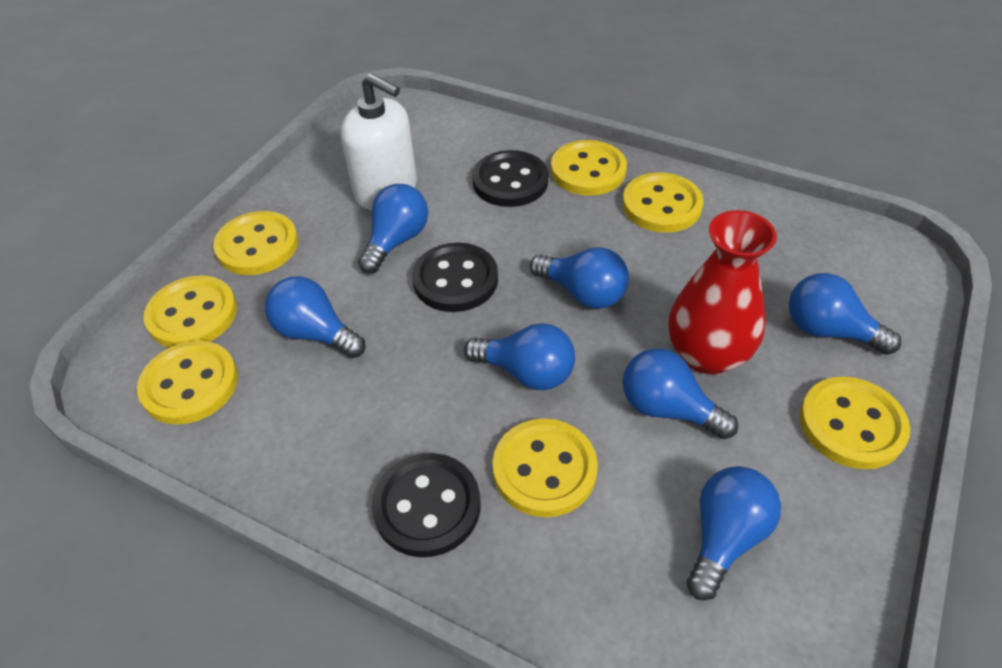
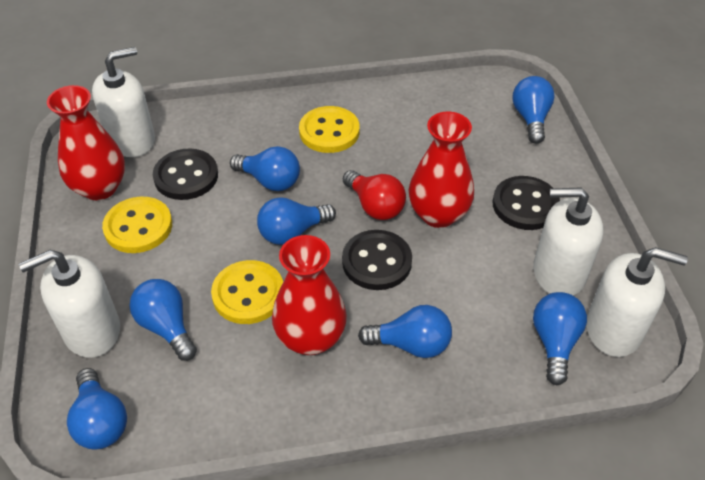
red light bulb: none = 0 -> [343,170,406,220] = 1
red vase: [669,210,777,375] = 1 -> [47,85,125,201] [272,235,347,355] [409,112,474,228] = 3
white soap dispenser: [341,73,417,210] = 1 -> [19,250,120,358] [92,47,155,157] [533,187,603,296] [586,247,688,357] = 4
yellow button: [137,341,238,425] [143,276,237,348] [213,211,298,275] [492,418,598,517] [551,140,627,196] [622,172,704,233] [799,377,910,469] = 7 -> [102,197,172,253] [211,260,283,324] [299,106,360,153] = 3

